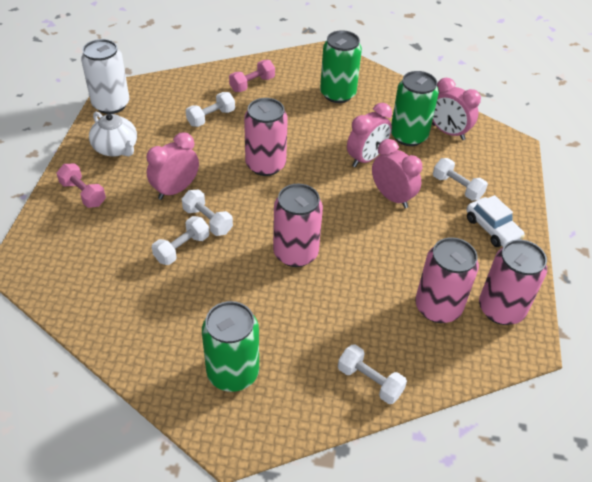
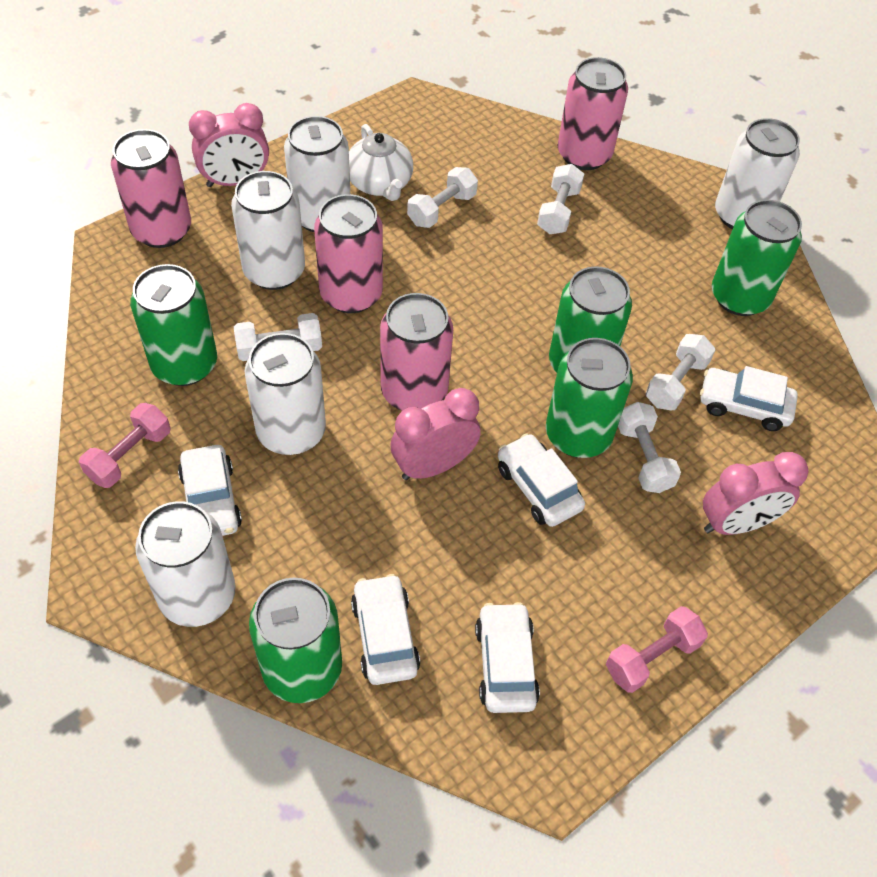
green can: [202,301,259,392] [320,30,362,103] [391,71,439,146] = 3 -> [130,264,217,386] [249,578,342,703] [546,338,633,458] [549,266,632,373] [712,200,802,316] = 5
pink clock: [147,132,199,200] [347,103,392,167] [372,139,422,208] [432,78,481,140] = 4 -> [189,103,269,187] [390,388,481,480] [703,452,809,535] = 3
white can: [81,39,129,114] = 1 -> [135,501,236,627] [231,171,305,290] [245,333,326,455] [284,116,350,232] [715,118,800,229] = 5
white car: [466,195,525,247] = 1 -> [178,445,242,536] [351,574,420,685] [475,602,540,713] [498,433,585,527] [700,366,798,431] = 5

